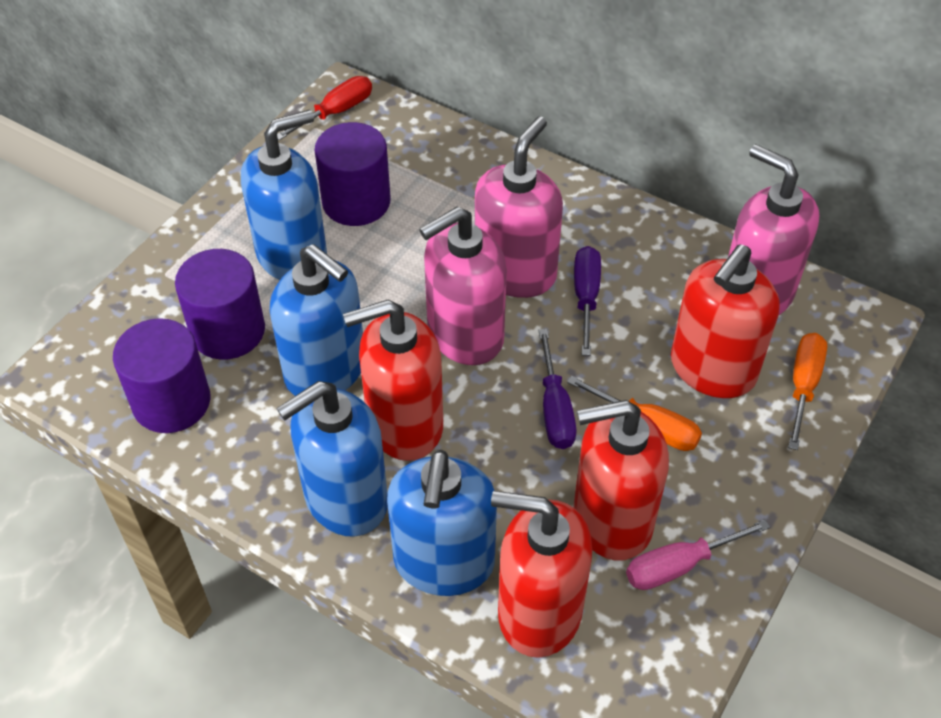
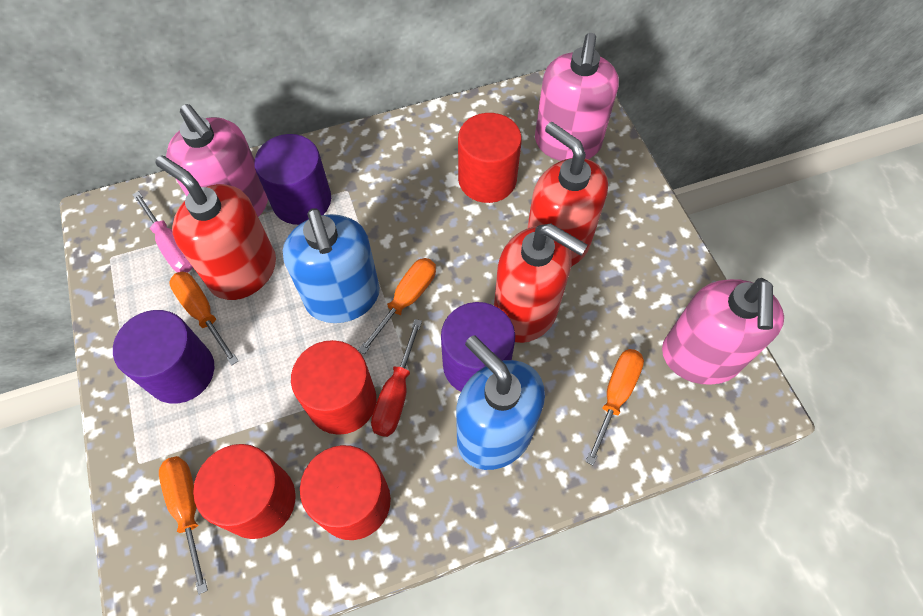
blue soap dispenser: [241,109,327,280] [270,244,363,396] [276,381,388,537] [387,450,497,596] = 4 -> [283,208,380,323] [456,335,545,470] = 2
orange screwdriver: [567,376,702,451] [788,333,827,450] = 2 -> [159,456,208,594] [169,272,238,366] [358,258,436,354] [586,349,644,466] = 4
purple screwdriver: [539,329,576,449] [574,246,601,356] = 2 -> none = 0
red cylinder: none = 0 -> [193,444,295,539] [291,340,376,435] [300,445,391,540] [458,113,522,203] = 4
red soap dispenser: [343,300,443,461] [491,491,592,658] [573,400,669,561] [671,244,780,398] = 4 -> [156,155,276,300] [494,223,588,343] [527,122,608,267] = 3

